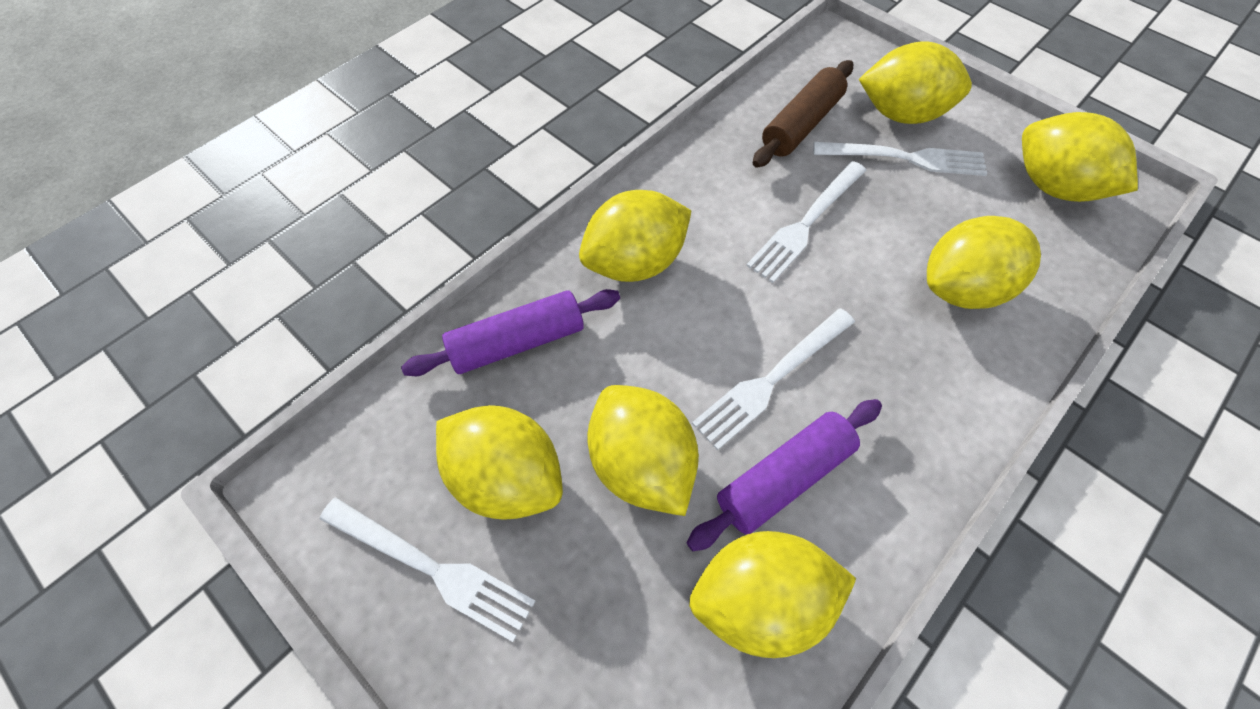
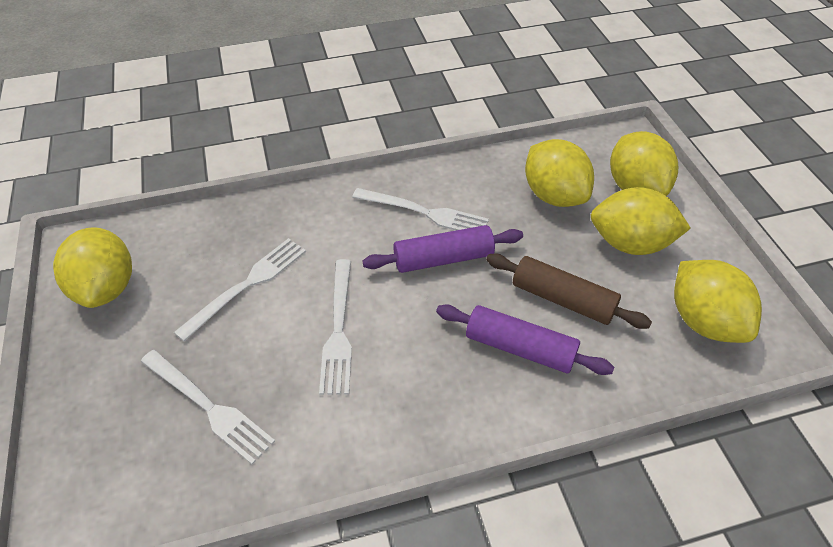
yellow lemon: [436,405,563,520] [579,190,692,282] [587,385,699,516] [689,531,856,658] [859,41,972,124] [927,216,1041,309] [1022,112,1138,202] = 7 -> [53,227,132,308] [525,139,594,207] [591,187,691,255] [610,131,678,196] [674,260,762,343] = 5

